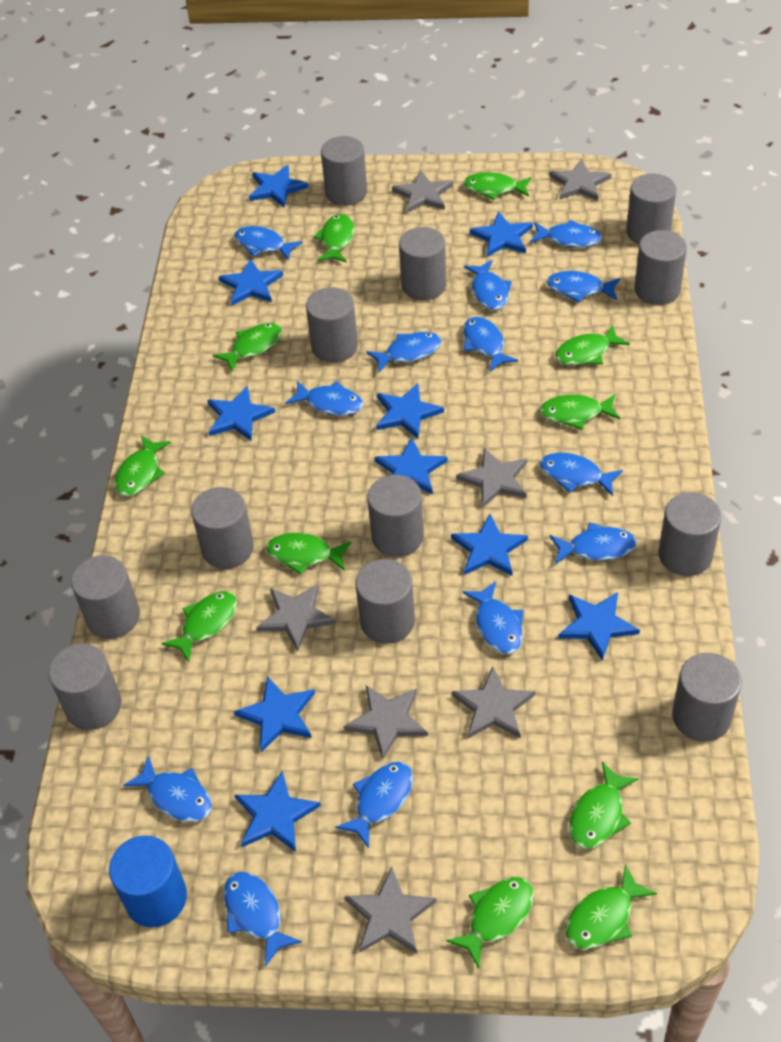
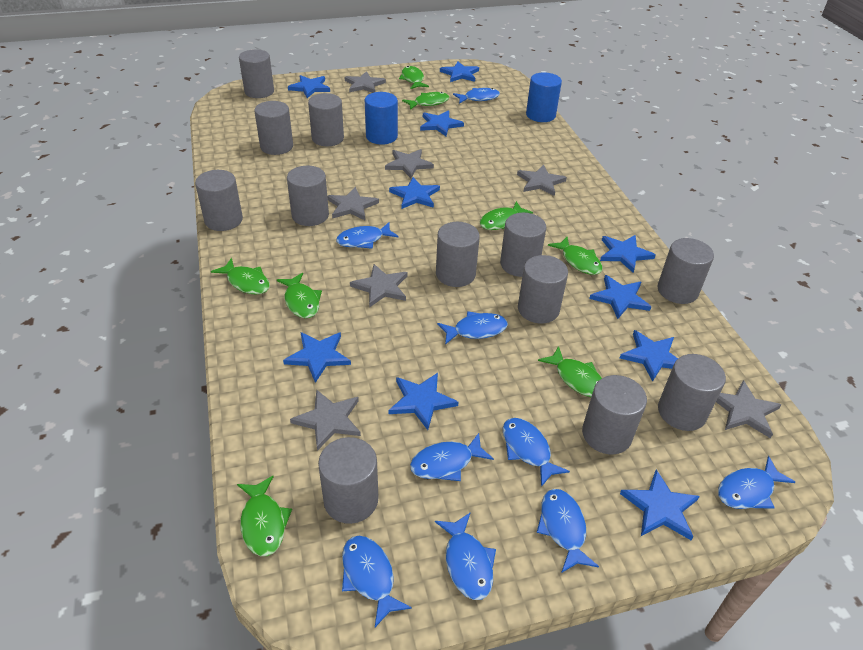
blue cylinder: [109,835,187,927] = 1 -> [365,92,398,145] [526,72,562,122] = 2
blue fish: [123,755,212,822] [224,872,302,966] [234,226,303,260] [286,380,363,416] [335,762,413,848] [366,332,442,372] [462,581,524,654] [463,317,518,371] [464,260,512,310] [530,220,602,248] [540,452,623,496] [547,271,620,302] [550,523,637,564] = 13 -> [336,222,399,249] [342,536,412,627] [410,433,494,481] [435,513,496,600] [437,311,508,345] [453,88,500,104] [503,418,570,487] [536,489,599,573] [718,456,795,509] = 9
green fish: [115,435,171,496] [161,591,237,662] [213,323,282,372] [266,533,351,574] [313,214,354,262] [446,877,534,969] [463,172,532,200] [540,394,620,430] [555,325,630,365] [566,864,657,949] [569,762,639,849] = 11 -> [211,258,270,295] [237,476,292,556] [277,273,322,318] [399,66,429,89] [402,92,449,110] [480,201,533,230] [538,346,602,397] [548,237,603,275] = 8

